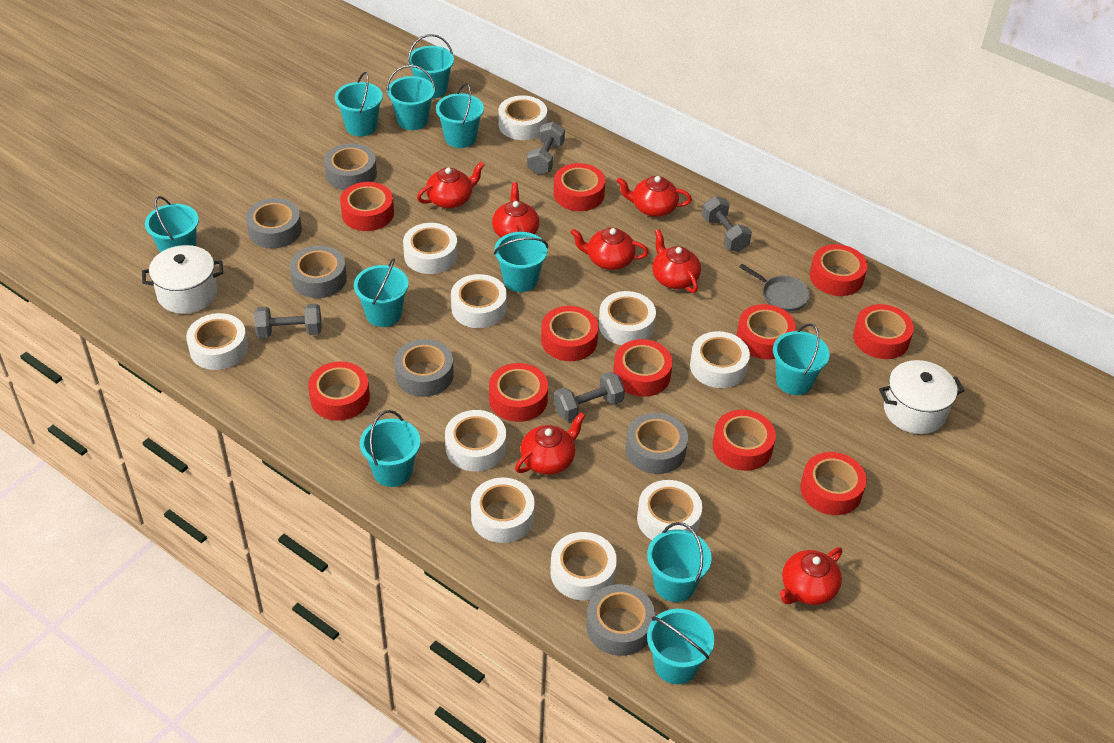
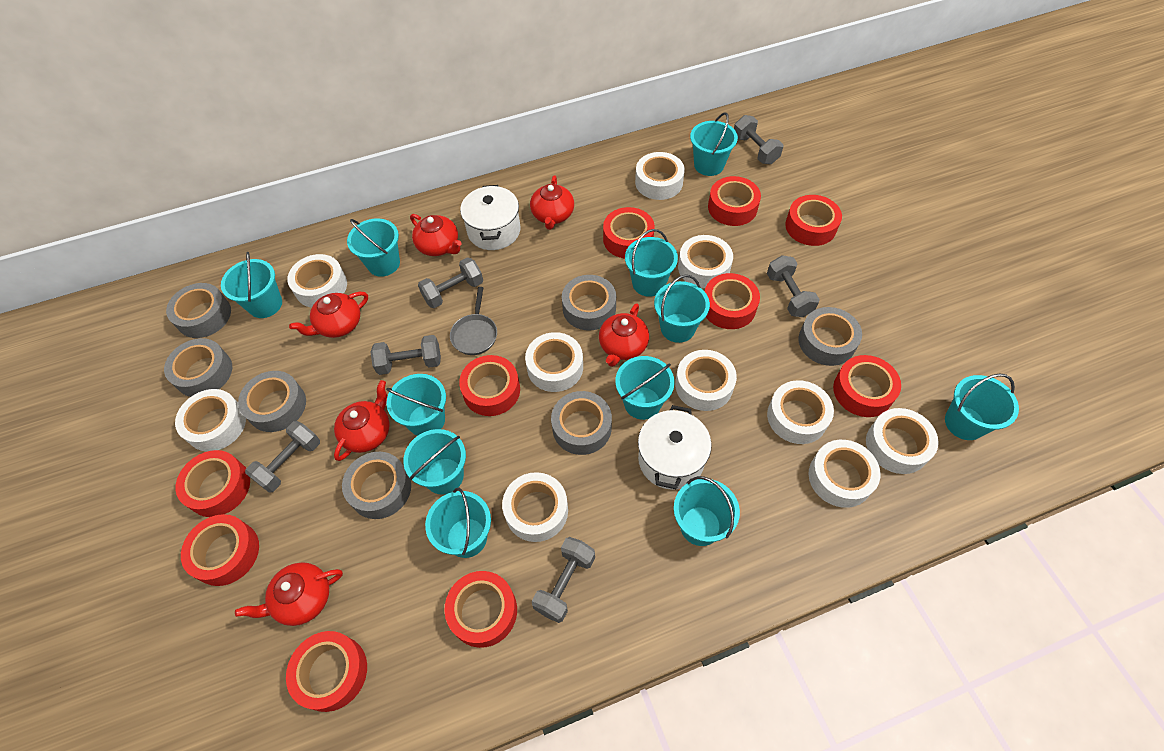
grey dumbbell: [254,304,322,338] [527,122,565,175] [554,372,625,421] [702,196,752,252] = 4 -> [245,421,320,493] [370,335,441,375] [418,257,483,308] [532,537,595,623] [734,115,784,164] [767,255,820,317] = 6
grey tape: [246,198,302,249] [289,245,347,298] [324,143,377,190] [394,339,454,397] [586,584,655,656] [626,413,688,474] = 6 -> [164,338,232,397] [166,283,231,338] [238,371,306,432] [342,452,411,519] [551,391,612,455] [562,275,616,331] [799,307,862,366] = 7
red tape: [308,362,370,421] [340,182,394,231] [489,363,548,422] [541,306,599,361] [554,163,605,211] [613,339,673,397] [712,410,776,471] [737,304,796,359] [800,452,867,515] [810,244,867,296] [853,304,914,359] = 11 -> [176,450,250,517] [181,514,259,586] [286,631,367,712] [444,571,517,648] [459,355,520,416] [603,207,655,258] [704,273,760,329] [708,176,761,226] [785,195,842,246] [833,355,901,417] = 10
red teapot: [417,161,485,208] [492,182,539,238] [515,412,585,475] [570,228,649,270] [616,176,692,217] [652,229,701,293] [779,547,842,605] = 7 -> [235,562,343,626] [289,292,368,338] [334,380,390,461] [410,214,462,256] [530,175,574,230] [599,303,649,367] = 6

